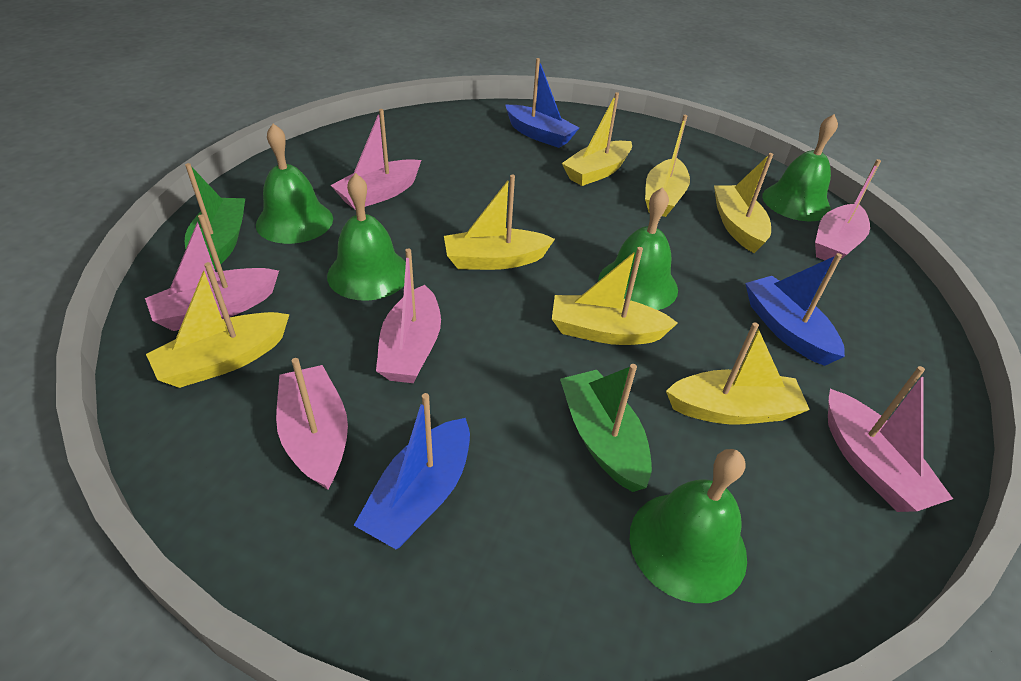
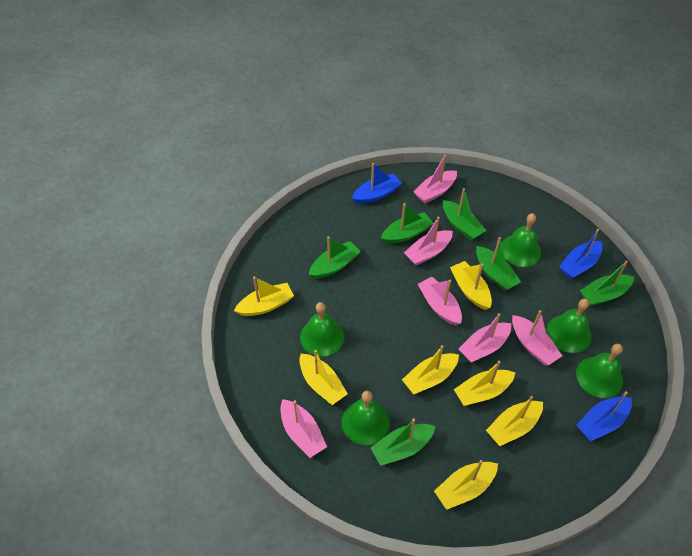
green boat: [185,163,245,269] [560,364,652,492] = 2 -> [309,236,361,279] [371,418,436,466] [381,203,433,244] [443,188,486,240] [476,237,521,291] [580,260,634,306] = 6

